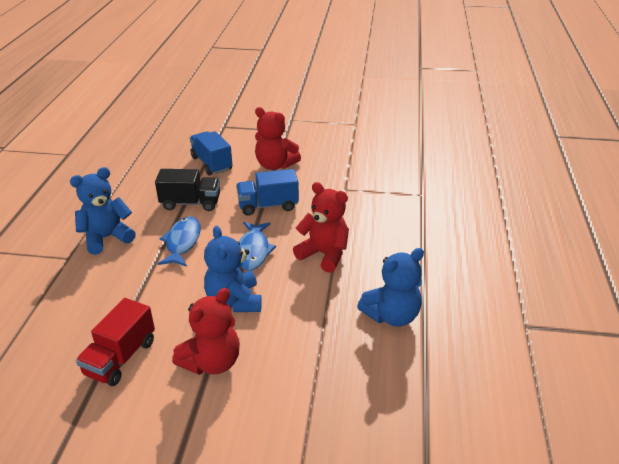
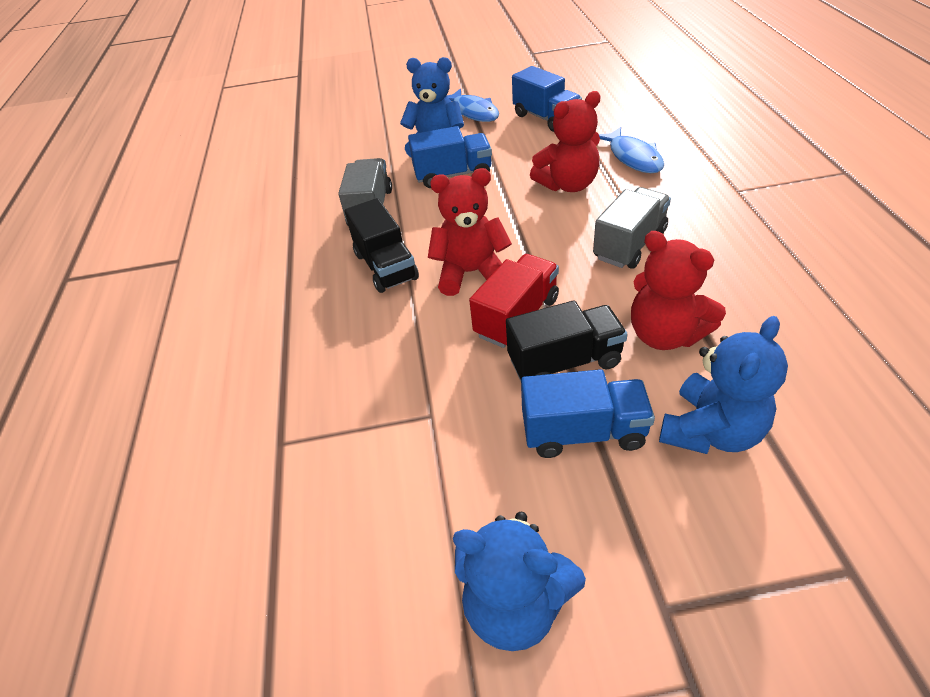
black truck: [155,169,220,211] = 1 -> [345,198,419,293] [506,300,628,381] = 2
blue truck: [190,131,232,175] [236,169,299,216] = 2 -> [408,126,492,188] [512,66,582,132] [521,369,655,458] = 3
grey truck: none = 0 -> [338,158,392,226] [593,187,671,269] = 2

